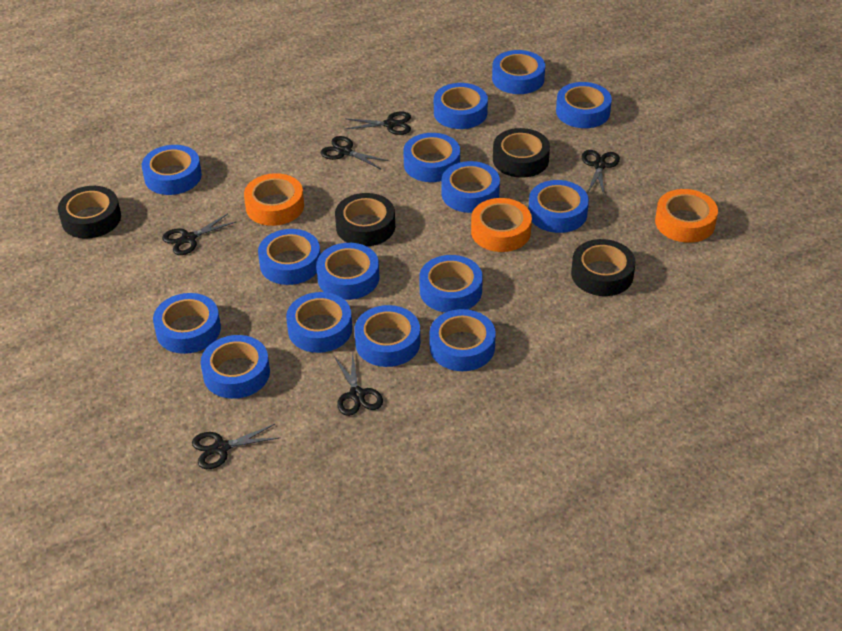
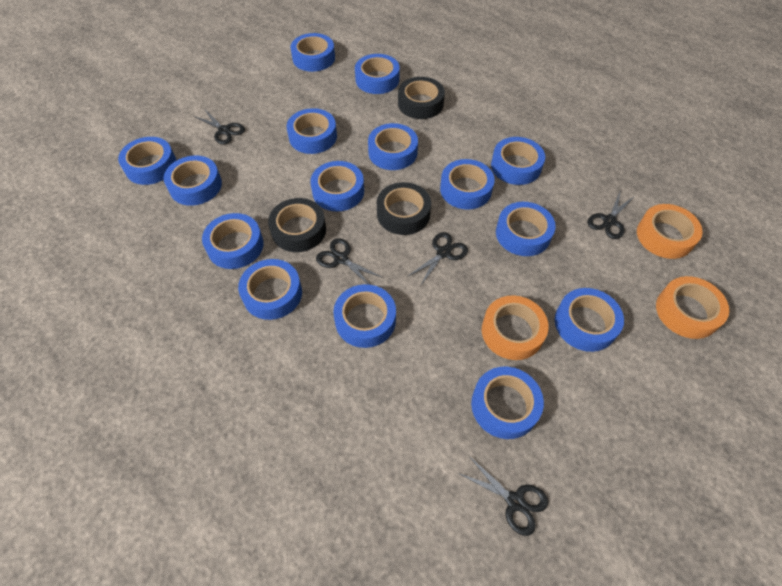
black scissors: [162,214,236,255] [192,424,281,469] [321,136,389,169] [334,353,383,416] [345,112,411,135] [582,150,620,195] = 6 -> [194,109,245,144] [316,238,383,285] [407,232,468,286] [458,455,548,536] [588,192,635,239] = 5
black tape: [58,186,121,239] [335,193,395,246] [493,128,550,178] [571,239,636,296] = 4 -> [268,198,326,252] [377,182,431,235] [398,77,445,119] = 3

